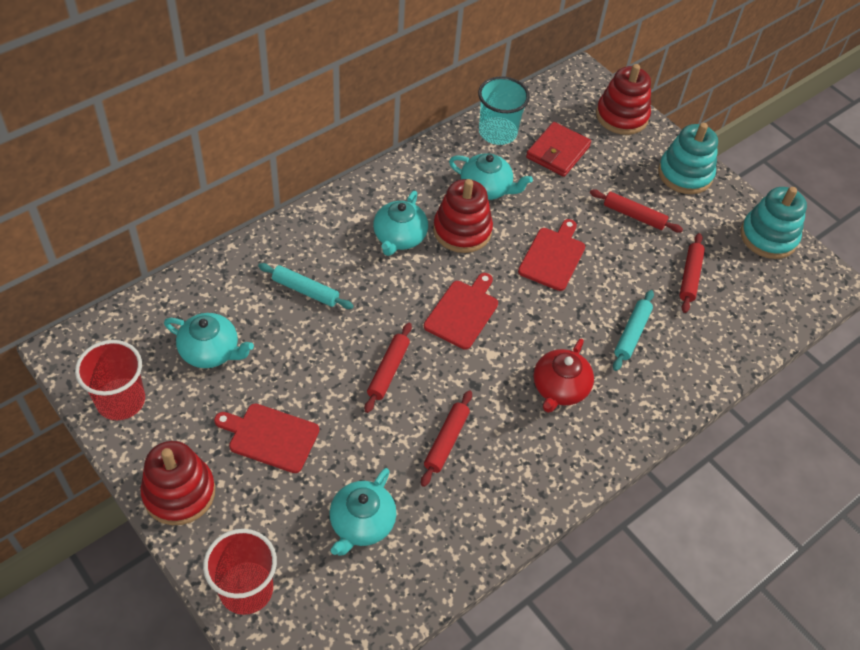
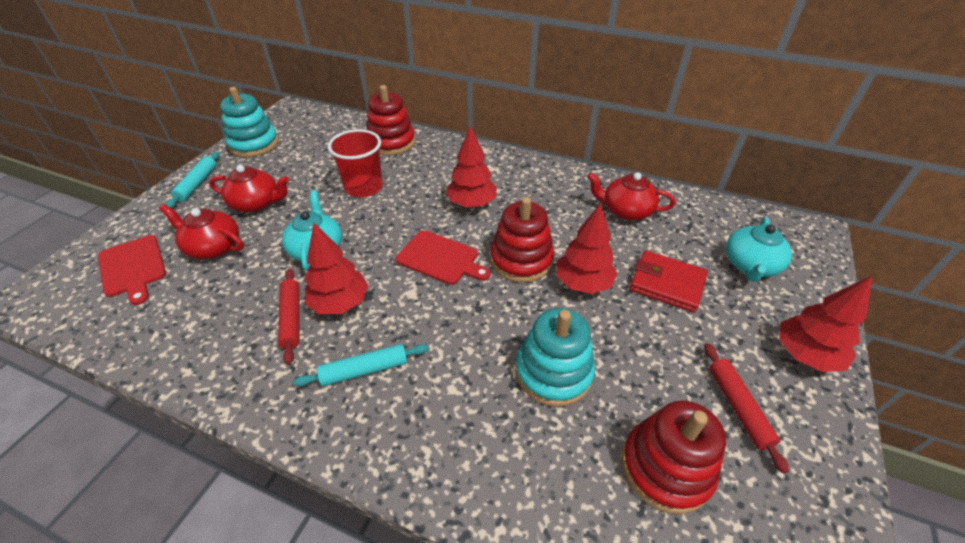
red cup: [75,340,145,420] [203,529,277,615] = 2 -> [328,129,383,197] = 1
red cutting board: [214,403,319,473] [424,273,498,350] [518,219,585,291] = 3 -> [98,235,166,305] [395,230,490,285] = 2
red rolling pin: [365,323,412,413] [421,390,472,487] [590,189,683,233] [679,233,705,313] = 4 -> [278,269,300,365] [704,343,789,474] = 2
red teapot: [533,338,594,413] = 1 -> [159,204,244,259] [209,165,289,212] [587,172,676,220] = 3
red tree: none = 0 -> [305,223,369,314] [446,125,497,208] [557,203,618,294] [779,275,873,372] = 4
turquoise cup: [478,76,530,145] = 1 -> none = 0
turquoise teapot: [164,313,254,368] [329,468,396,556] [373,191,428,256] [449,153,533,200] = 4 -> [282,190,342,271] [726,217,792,282] = 2

